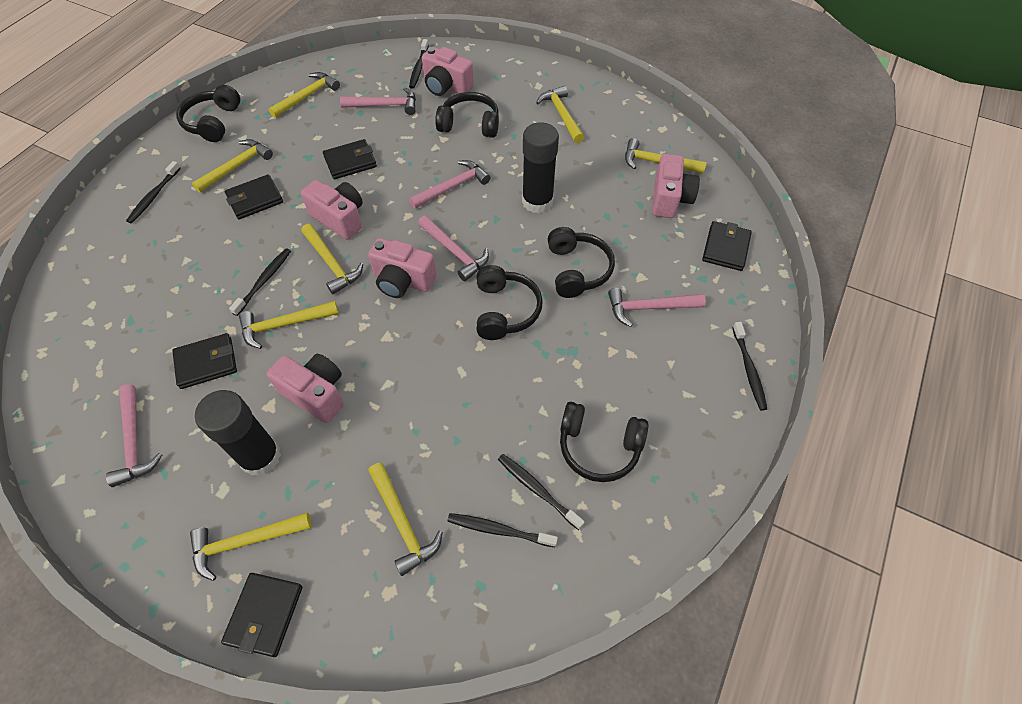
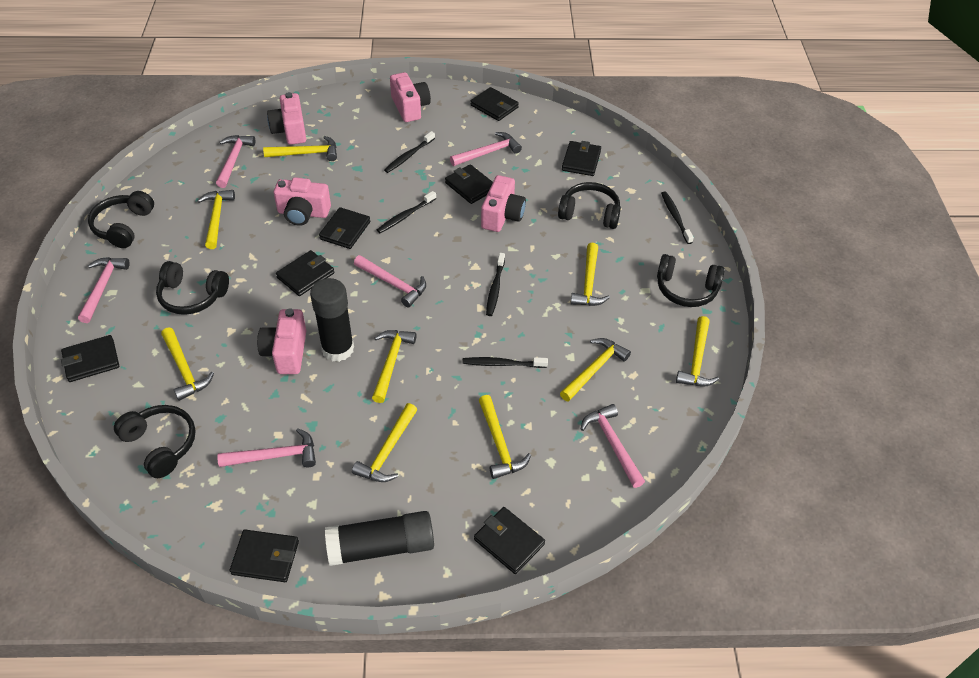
black toothbrush: [126,161,181,223] [229,248,291,316] [409,39,429,89] [447,513,558,547] [498,454,585,530] [732,322,767,411] = 6 -> [377,191,436,233] [384,131,435,173] [462,357,548,368] [486,253,505,316] [661,191,694,244] = 5
black wallet: [172,333,237,389] [221,573,302,657] [225,174,283,219] [323,139,377,179] [702,221,752,271] = 5 -> [61,335,119,382] [230,530,299,582] [276,250,334,296] [319,207,370,249] [445,164,493,204] [471,87,519,121] [474,507,545,574] [562,141,601,176] = 8
pink hammer: [106,384,162,487] [340,87,416,115] [409,160,491,209] [418,215,489,281] [608,288,706,327] = 5 -> [78,257,130,323] [216,135,255,188] [217,428,316,467] [354,255,426,307] [450,132,522,166] [581,404,645,488] = 6
yellow hammer: [190,513,312,581] [192,139,273,193] [239,301,339,349] [268,72,340,118] [301,224,363,295] [368,462,443,576] [536,86,584,143] [625,138,707,173] = 8 -> [161,327,214,401] [197,190,235,249] [263,136,337,161] [352,403,417,482] [372,330,417,403] [479,395,531,479] [560,338,631,402] [570,243,610,306] [676,316,719,387] = 9

